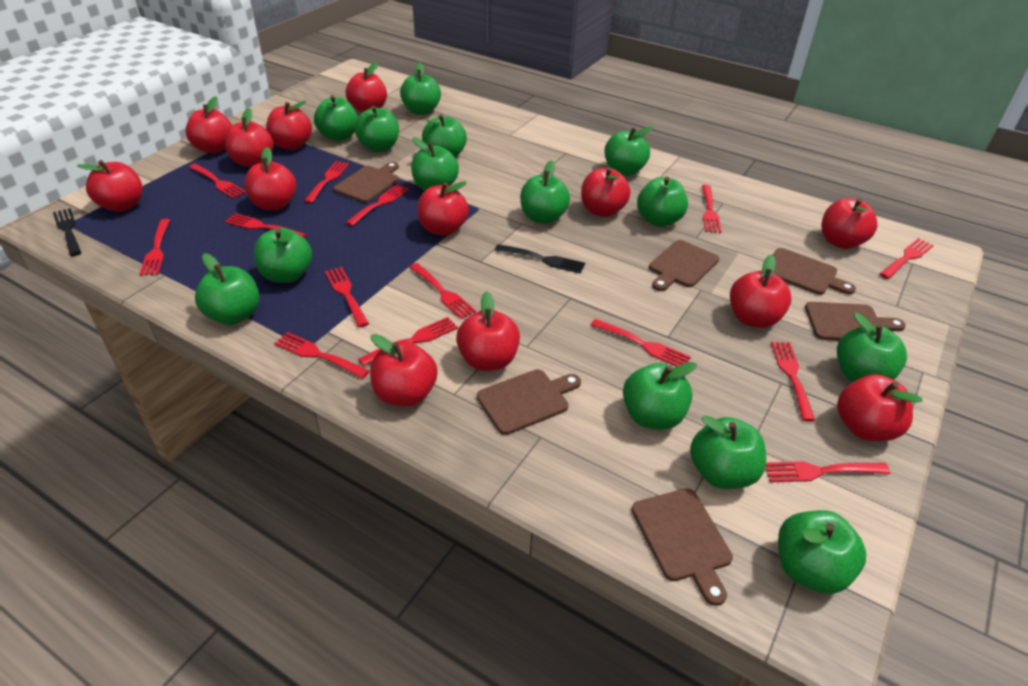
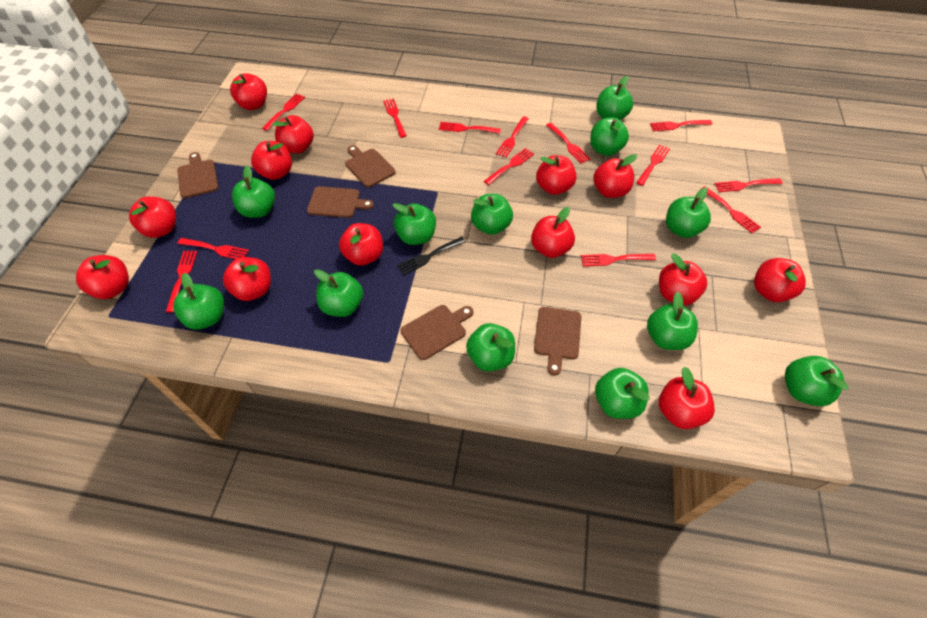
black fork: [53,208,82,256] [495,244,585,274] = 2 -> [397,237,465,275] = 1
brown cutting board: [334,162,399,203] [477,369,581,435] [632,488,733,606] [649,240,719,291] [773,248,856,295] [805,302,906,341] = 6 -> [177,152,218,198] [307,186,374,218] [345,145,396,187] [401,305,473,360] [534,307,581,375] = 5
green apple: [195,253,260,325] [254,228,312,283] [314,95,358,141] [355,106,399,152] [400,62,441,115] [411,138,459,191] [422,114,467,158] [520,160,570,224] [605,127,653,176] [623,362,697,430] [637,176,688,227] [690,415,766,489] [778,510,866,594] [837,313,907,382] = 14 -> [173,273,224,329] [232,166,275,218] [314,269,363,317] [392,203,436,245] [466,323,515,372] [471,194,513,235] [590,118,629,156] [595,368,650,419] [596,76,633,120] [647,292,698,350] [666,187,711,238] [785,356,849,406] = 12
red fork: [139,219,170,276] [189,164,246,198] [225,213,307,238] [274,332,369,379] [304,161,349,204] [325,267,369,327] [346,184,409,226] [358,317,458,366] [409,263,476,319] [591,319,691,366] [702,185,722,233] [765,461,890,482] [771,342,815,422] [880,238,934,279] = 14 -> [166,251,197,313] [178,238,249,259] [262,94,305,131] [383,98,407,138] [439,122,501,134] [484,148,534,185] [496,116,529,157] [546,123,591,164] [581,254,656,267] [636,144,670,186] [650,120,712,131] [700,186,761,233] [714,178,783,192] = 13

